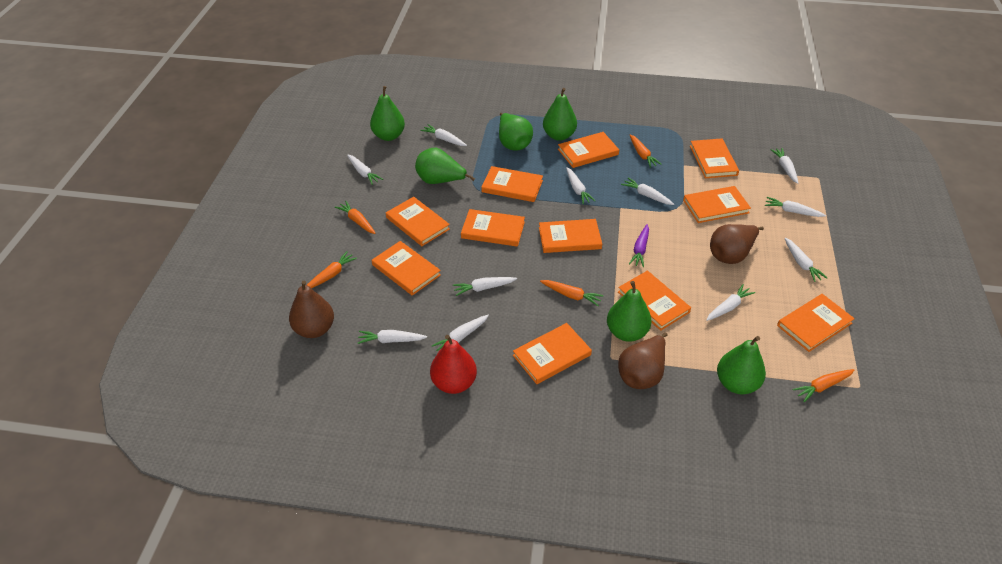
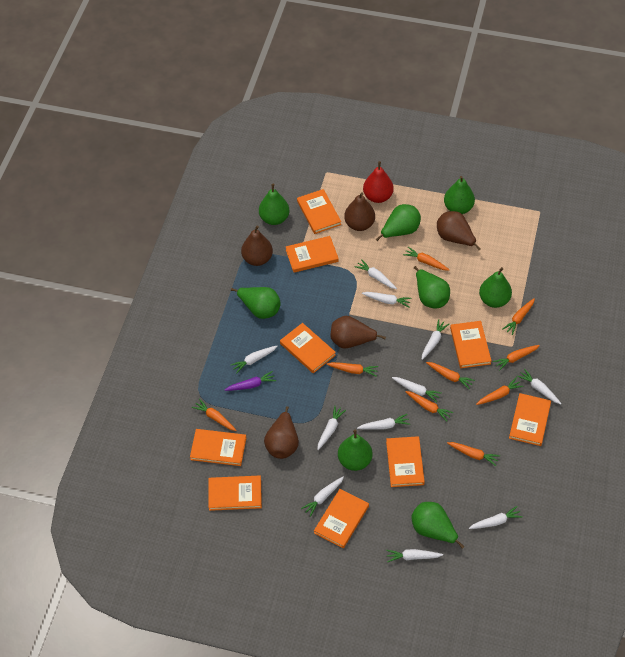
brown pear: [289,281,334,338] [618,332,668,389] [710,224,764,264] = 3 -> [241,225,273,266] [264,406,299,459] [330,316,386,349] [344,193,375,231] [437,211,481,250] = 5
green pear: [370,86,405,141] [415,148,475,184] [499,113,533,151] [543,88,577,141] [607,281,652,342] [717,336,766,394] = 6 -> [231,287,281,319] [259,184,289,225] [338,430,372,471] [375,204,421,241] [411,502,464,549] [414,266,450,309] [444,176,475,214] [479,267,512,308] = 8
orange book: [372,241,441,296] [386,197,450,246] [461,209,525,247] [481,166,543,202] [513,323,592,384] [539,219,602,253] [558,132,619,168] [618,271,691,331] [683,186,751,223] [690,138,739,178] [777,294,855,352] = 11 -> [190,429,246,466] [208,475,262,511] [280,323,336,373] [286,236,339,273] [297,189,341,234] [314,489,369,548] [386,436,425,487] [450,321,491,368] [509,393,551,446] = 9
orange carrot: [307,252,357,288] [335,201,376,234] [540,280,603,306] [630,134,662,168] [792,369,855,402] = 5 -> [192,399,237,431] [326,362,378,377] [403,247,449,270] [405,391,453,421] [426,362,475,389] [447,442,500,466] [476,377,524,405] [493,345,540,371] [503,298,535,335] = 9

